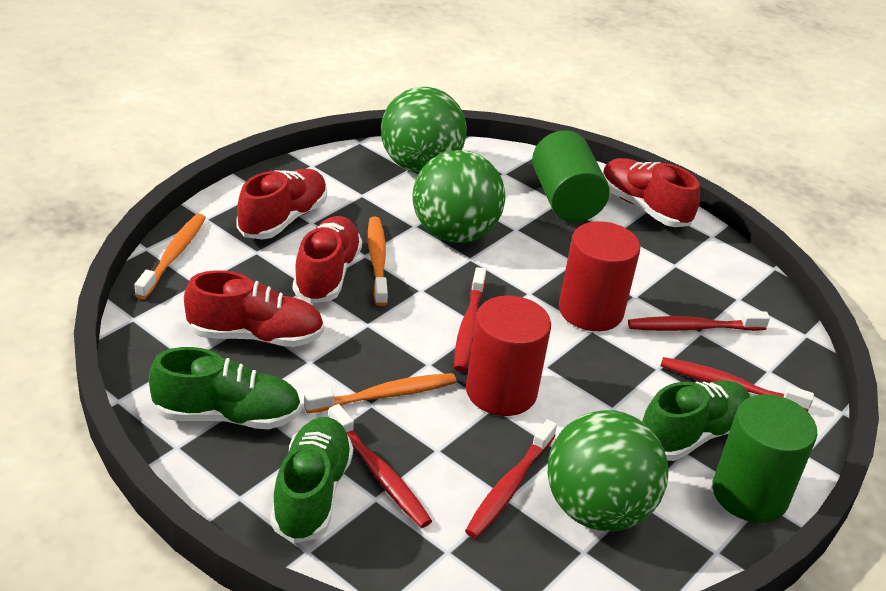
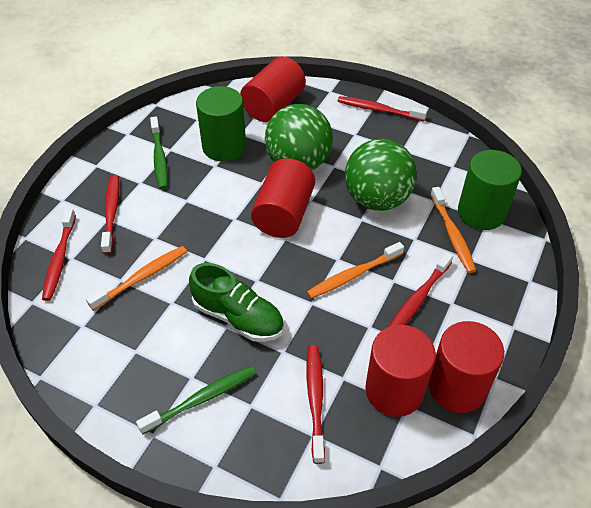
green ball: [381,87,467,173] [413,150,505,243] [547,410,668,531] = 3 -> [265,104,333,170] [345,139,417,211] = 2
green shoe: [149,347,301,429] [271,417,353,543] [642,381,750,461] = 3 -> [189,263,284,342] = 1
green toothbrush: none = 0 -> [136,366,256,434] [150,116,168,189] = 2
red cylinder: [466,296,551,416] [559,221,640,331] = 2 -> [240,56,306,122] [251,158,315,238] [365,325,436,417] [428,321,504,413] = 4
red shoe: [184,270,324,347] [236,169,327,239] [293,216,362,303] [603,158,700,227] = 4 -> none = 0

